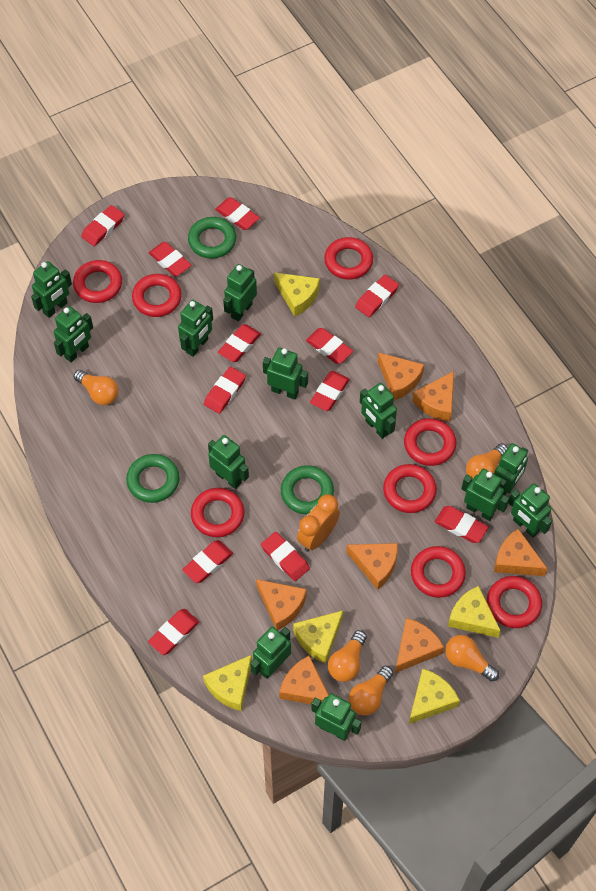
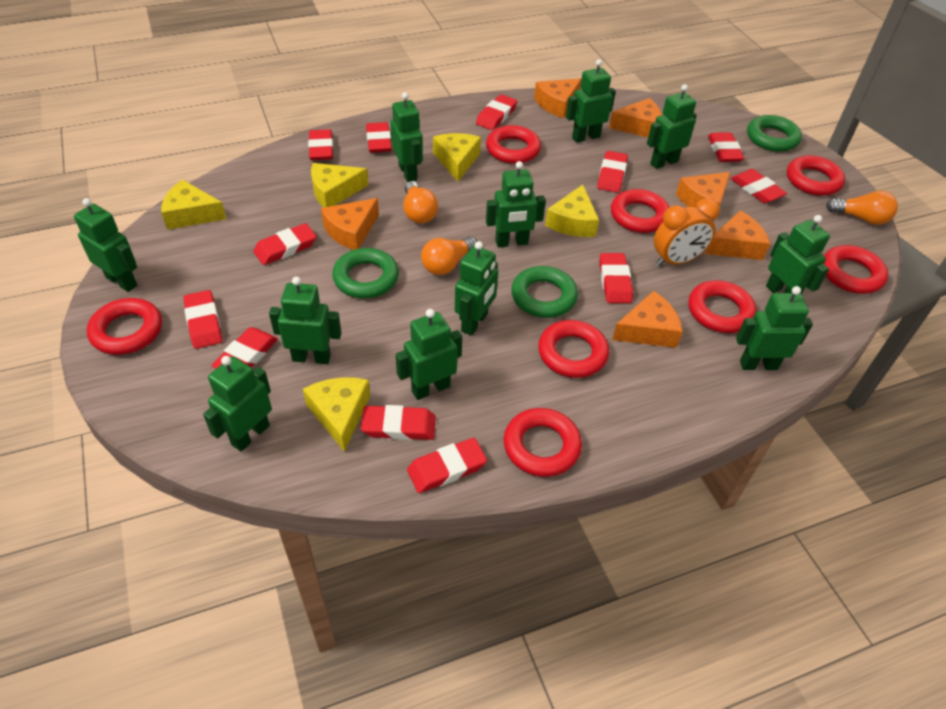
green robot: [31,261,72,318] [54,306,93,362] [178,300,213,357] [208,435,249,489] [223,264,257,321] [250,627,291,679] [263,348,308,400] [311,693,362,741] [360,383,397,439] [461,469,509,521] [494,443,528,495] [508,483,552,538] = 12 -> [74,198,137,292] [203,356,272,452] [269,276,342,364] [390,92,423,182] [395,309,462,400] [455,241,498,336] [486,161,546,247] [566,59,616,143] [647,84,697,169] [736,286,813,370] [766,215,830,294] = 11
orange cheese: [256,579,307,630] [279,656,329,704] [346,543,398,589] [377,352,424,400] [395,618,444,673] [412,371,454,422] [494,528,548,576] = 7 -> [321,198,379,250] [534,78,582,118] [609,98,662,138] [612,291,683,348] [676,172,731,220] [705,211,770,260] = 6
orange light bulb: [74,370,119,405] [328,630,367,682] [349,666,393,715] [445,635,499,682] [466,443,507,480] = 5 -> [403,181,438,224] [421,236,477,275] [826,191,898,225] = 3

